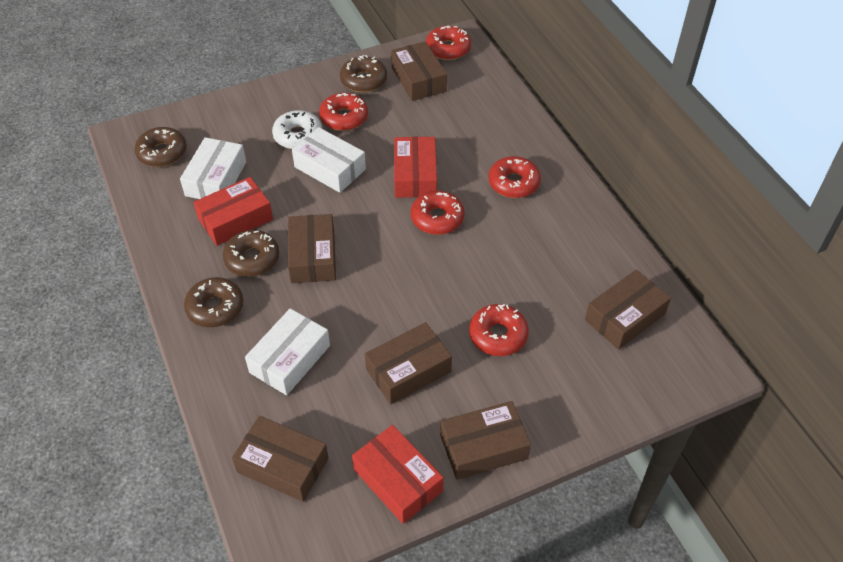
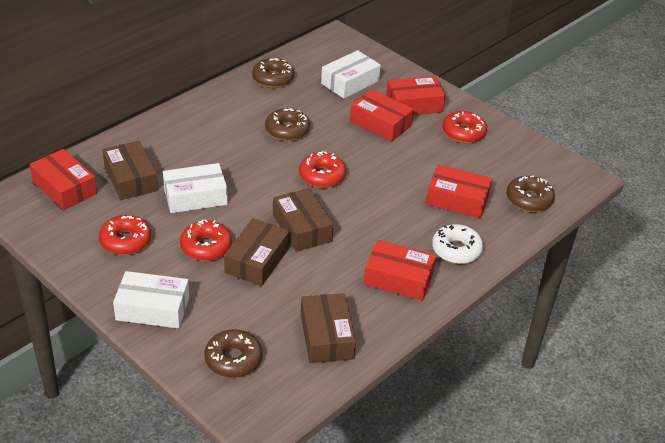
brown box: [232,416,328,502] [288,214,336,283] [365,322,452,404] [391,41,447,101] [440,401,531,480] [585,270,671,349] = 6 -> [102,141,158,200] [224,218,290,286] [273,188,334,252] [301,293,356,363] = 4
red box: [193,177,273,246] [352,425,444,524] [394,137,437,198] = 3 -> [30,149,97,210] [350,89,414,142] [364,240,436,301] [386,76,446,115] [426,165,492,218] = 5
red donut: [319,93,368,131] [411,191,465,235] [426,26,471,60] [469,304,529,356] [488,156,541,198] = 5 -> [99,215,151,255] [180,219,232,261] [299,151,346,188] [442,111,487,143] = 4

